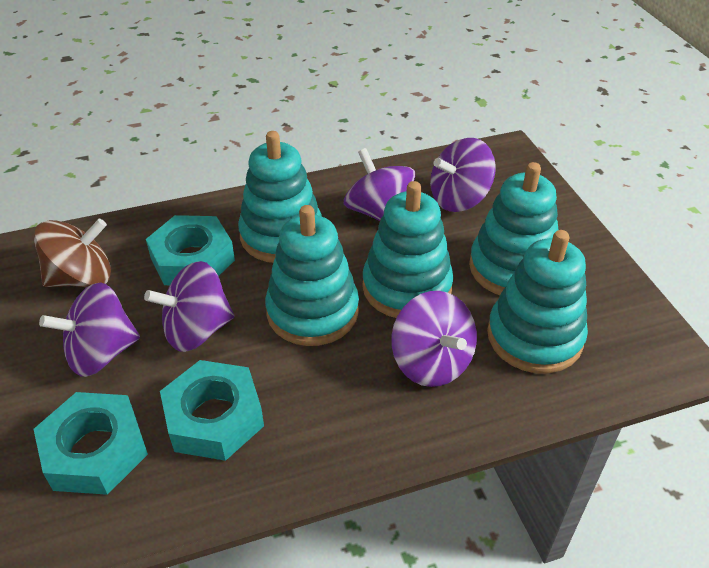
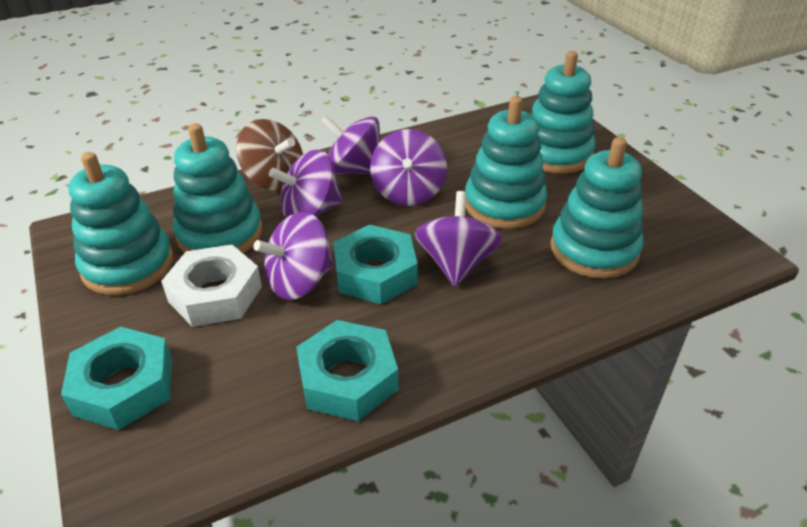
white nut: none = 0 -> [161,245,262,327] = 1

